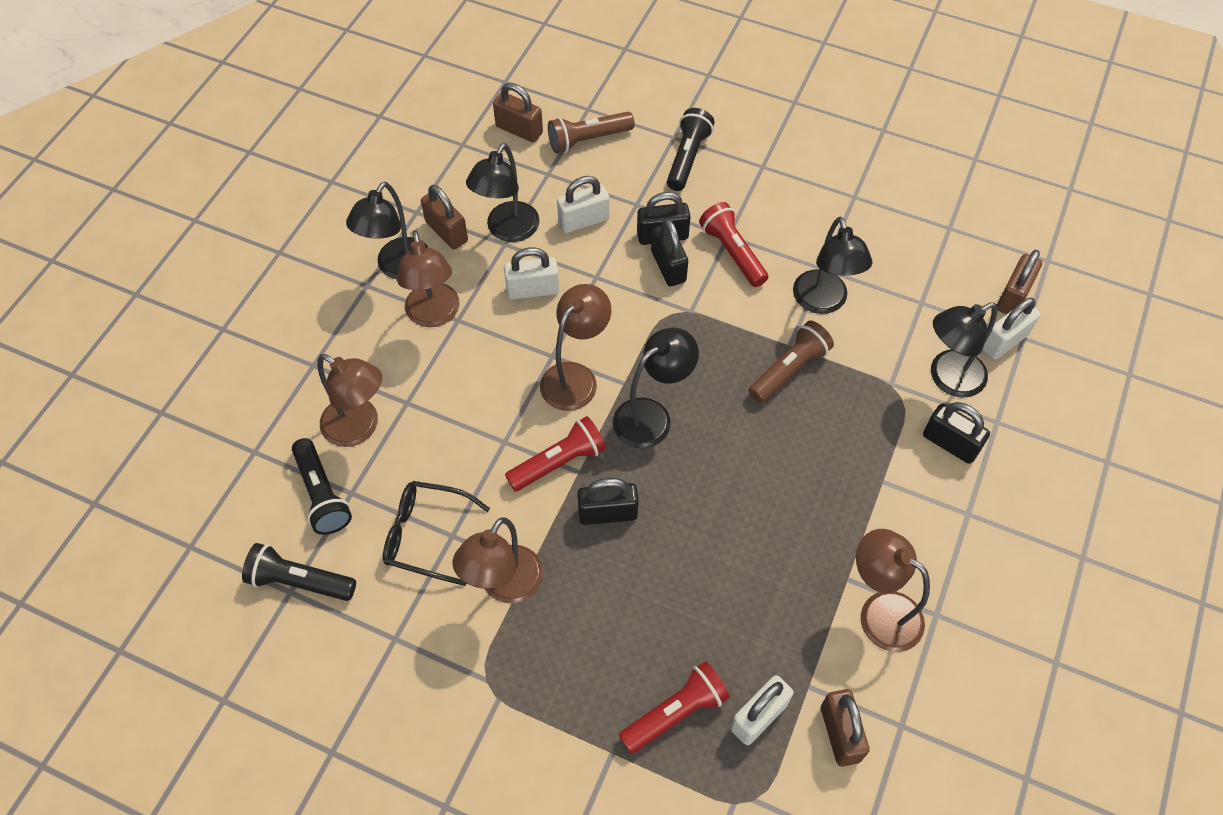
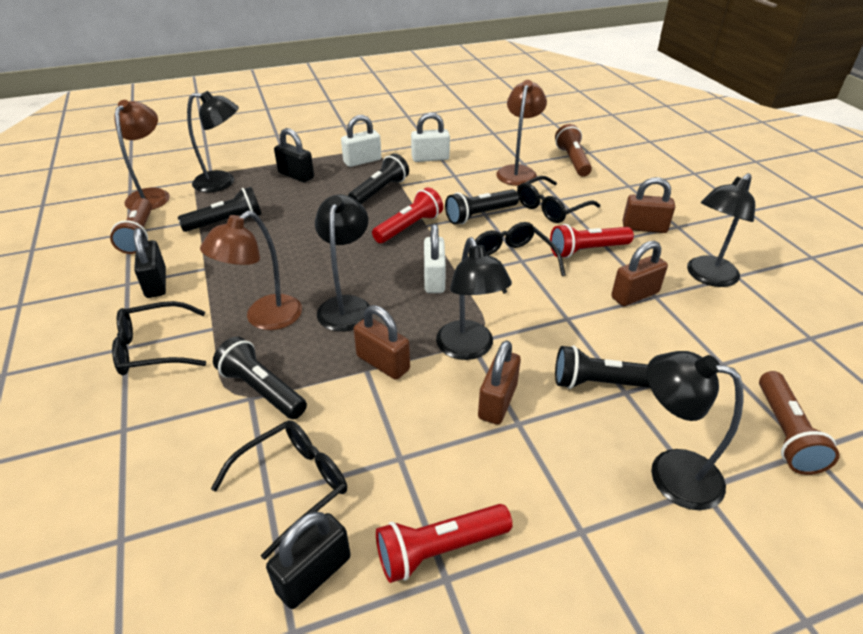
black flashlight: [242,543,356,601] [292,438,352,535] [667,108,715,191] = 3 -> [178,187,261,232] [213,336,307,419] [348,153,409,204] [445,189,519,225] [555,346,650,389] = 5
black glasses: [383,481,490,586] = 1 -> [112,301,206,375] [211,420,347,560] [475,222,566,294] [517,176,600,223] = 4
black padlock: [577,478,638,525] [637,192,691,245] [651,218,688,286] [923,402,990,464] = 4 -> [133,228,166,298] [266,512,351,609] [274,128,314,183] = 3
brown flashlight: [548,112,635,153] [748,321,834,403] = 2 -> [110,198,152,254] [555,124,592,177] [759,371,840,475] = 3
brown lamp: [317,354,382,447] [397,230,460,327] [453,517,543,603] [540,284,611,411] [856,529,930,652] = 5 -> [114,100,170,210] [200,211,302,330] [496,80,547,186] = 3
white padlock: [504,247,559,300] [557,176,610,233] [730,675,794,745] [983,298,1040,360] = 4 -> [341,115,381,167] [411,112,450,162] [424,224,446,293] = 3

